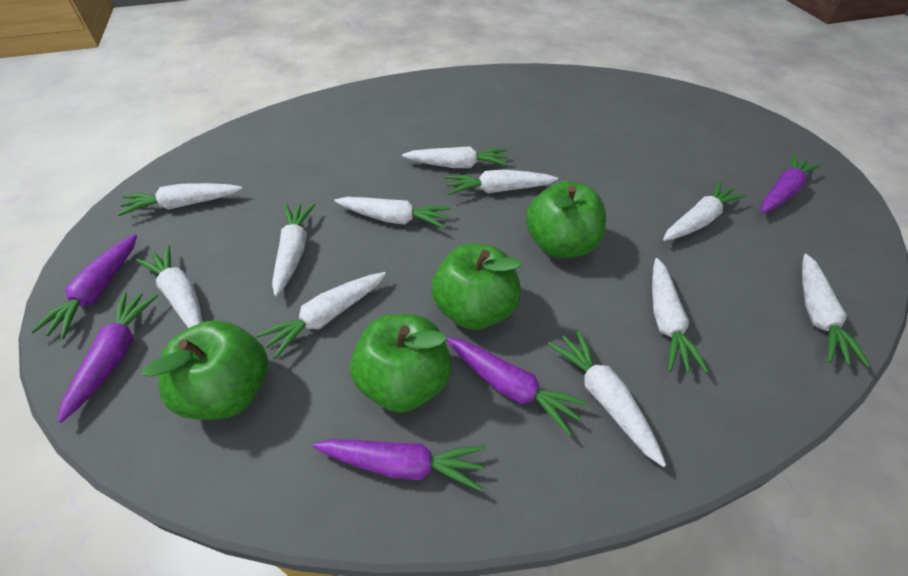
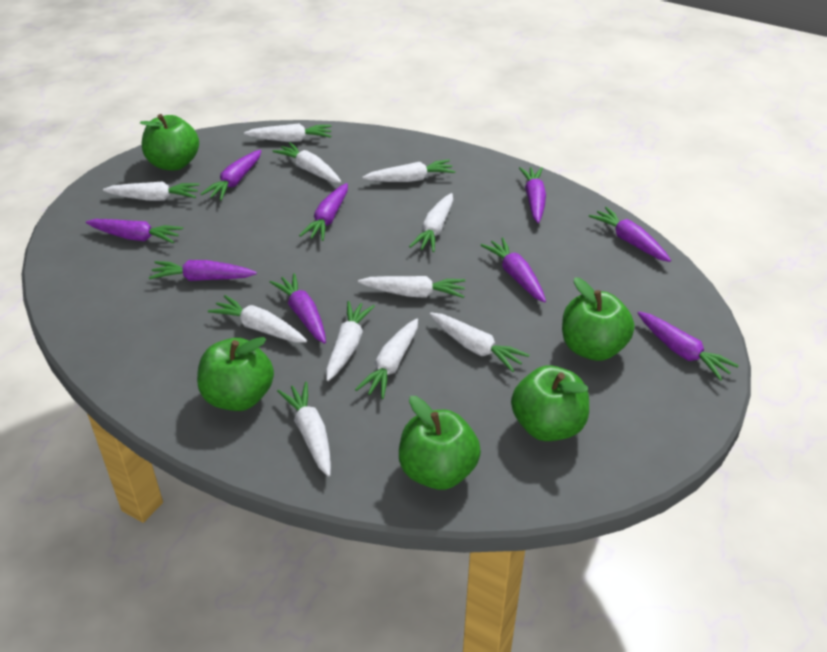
green apple: [142,320,268,420] [350,314,452,413] [431,244,522,330] [526,181,606,258] = 4 -> [140,114,199,171] [197,337,274,411] [399,396,481,490] [511,365,589,441] [562,277,634,361] = 5
purple carrot: [30,234,137,339] [58,292,158,423] [313,439,486,491] [447,337,589,436] [761,154,821,213] = 5 -> [86,219,183,244] [149,260,257,281] [201,150,262,201] [270,273,326,344] [299,183,348,241] [481,237,546,303] [519,167,546,223] [589,207,671,262] [638,311,739,381] = 9

